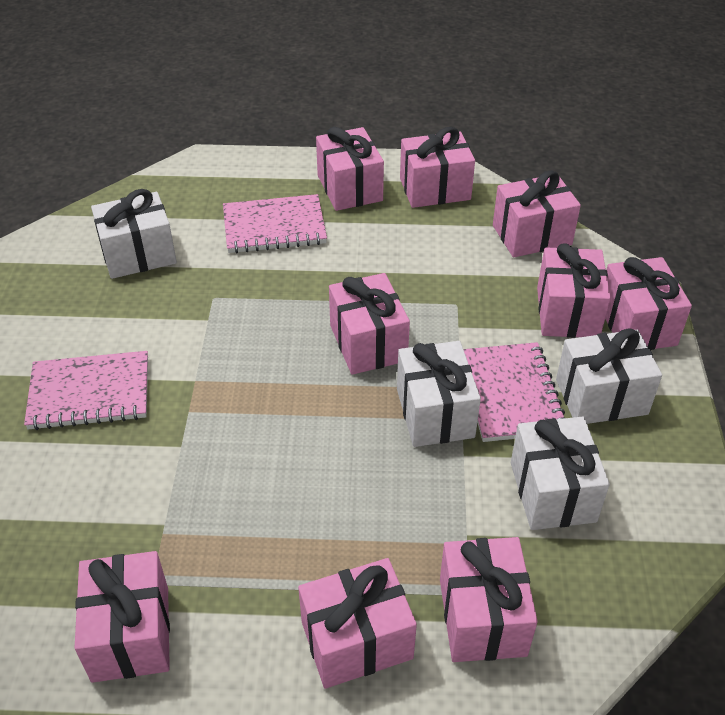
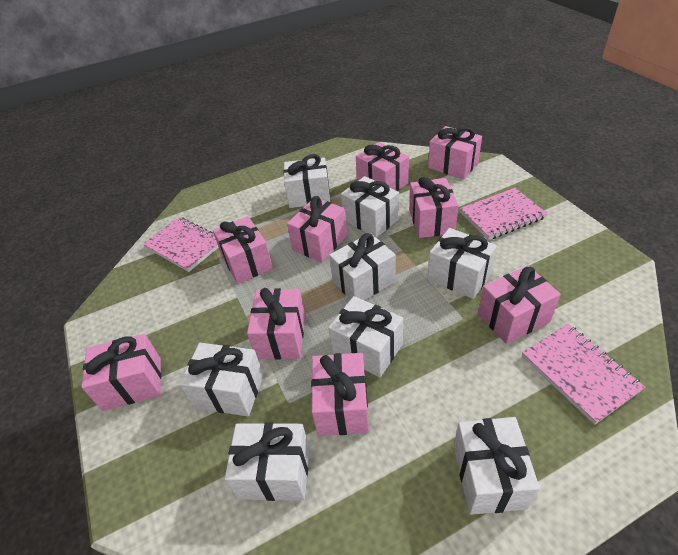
white gift: [91,189,177,279] [397,341,481,447] [511,417,610,530] [556,328,662,424] = 4 -> [179,343,264,417] [225,423,309,501] [283,154,330,208] [328,296,403,377] [329,233,396,300] [341,176,399,238] [428,228,497,299] [454,417,540,515] = 8

